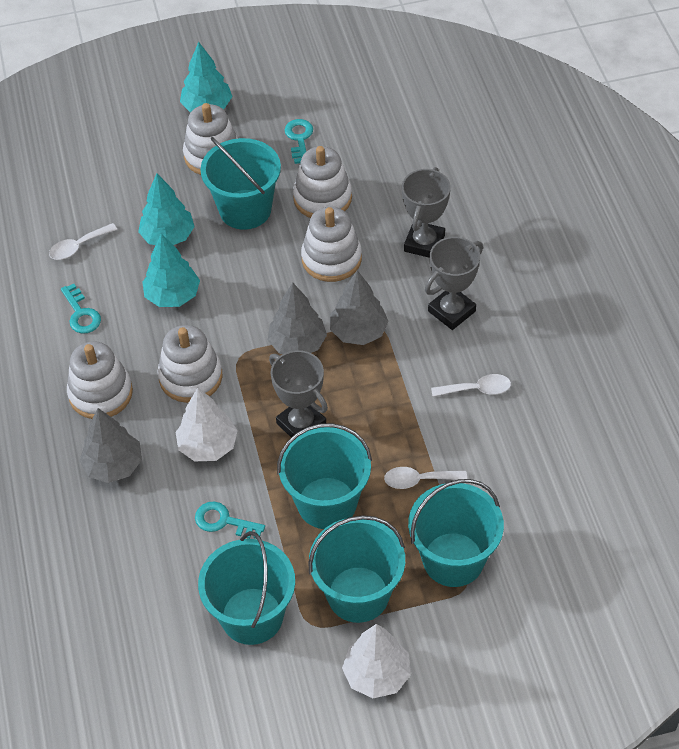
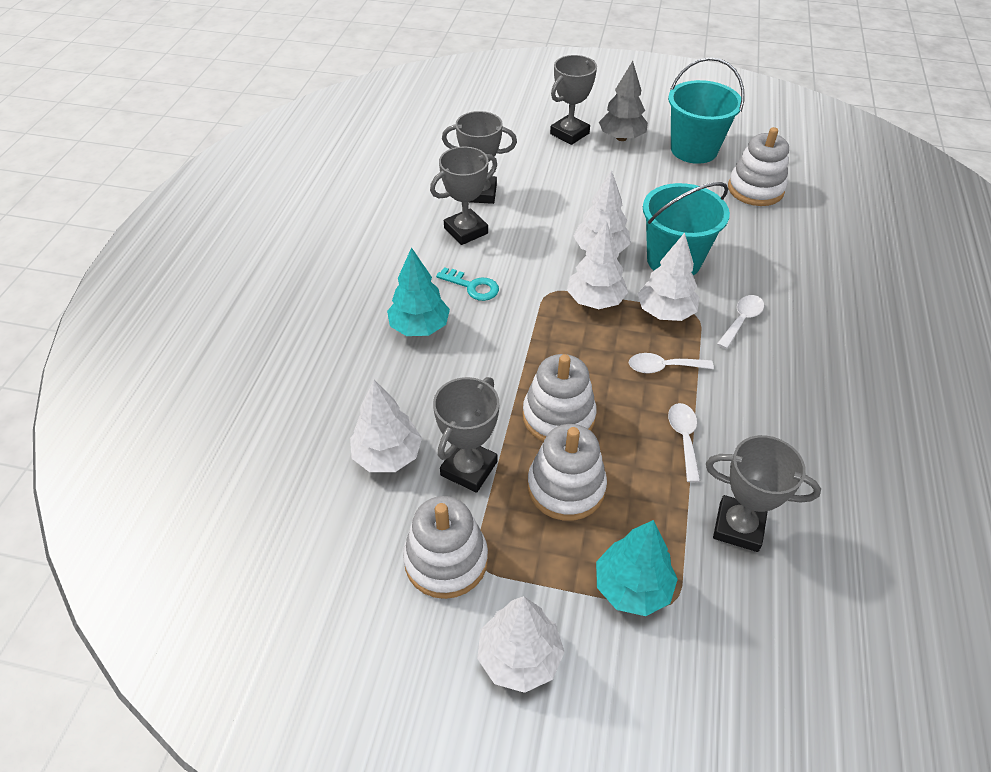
grey tree: [79,408,142,483] [268,283,327,354] [330,270,389,345] = 3 -> [599,61,648,141] = 1
grey trophy: [269,350,328,437] [402,167,451,258] [425,237,483,330] = 3 -> [430,147,497,245] [433,377,499,493] [442,111,517,204] [550,55,597,145] [706,435,821,552] = 5
turquoise bucket: [198,531,295,645] [200,137,281,230] [277,423,372,529] [308,515,405,623] [408,479,504,587] = 5 -> [643,182,730,275] [668,57,744,164] = 2
turquoise key: [61,284,101,333] [195,501,265,539] [285,119,313,164] = 3 -> [436,267,499,301] = 1
turquoise tree: [138,173,195,245] [142,233,200,307] [180,42,233,112] = 3 -> [387,247,450,336] [596,520,678,616] = 2
white stacking toy: [67,341,133,419] [158,325,222,403] [183,103,238,175] [293,146,352,218] [301,207,362,282] = 5 -> [403,496,488,599] [523,354,597,442] [528,424,607,521] [728,127,789,206] = 4
white tree: [175,388,238,461] [342,624,411,698] = 2 -> [350,380,422,472] [477,596,564,693] [567,221,628,309] [573,170,631,254] [638,233,699,321] = 5

